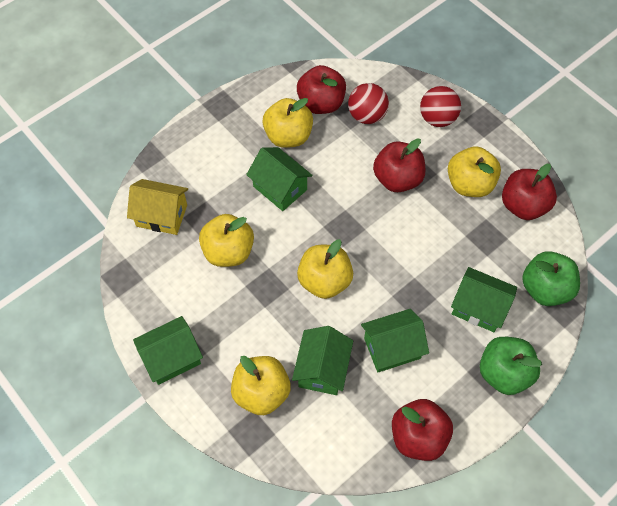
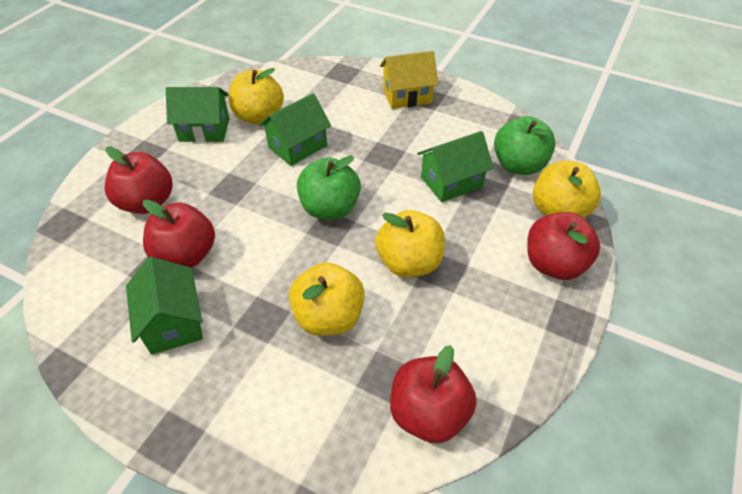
green house: [133,316,203,385] [246,147,313,211] [292,326,353,395] [361,309,429,372] [451,267,517,332] = 5 -> [126,257,203,355] [166,87,230,142] [259,93,331,166] [417,131,494,202] = 4
red ball: [348,83,389,124] [420,86,461,127] = 2 -> none = 0
yellow apple: [199,214,254,267] [231,356,291,415] [263,98,313,148] [297,239,353,299] [448,146,501,197] = 5 -> [229,68,284,124] [289,262,365,336] [375,210,445,277] [533,161,601,218] = 4

